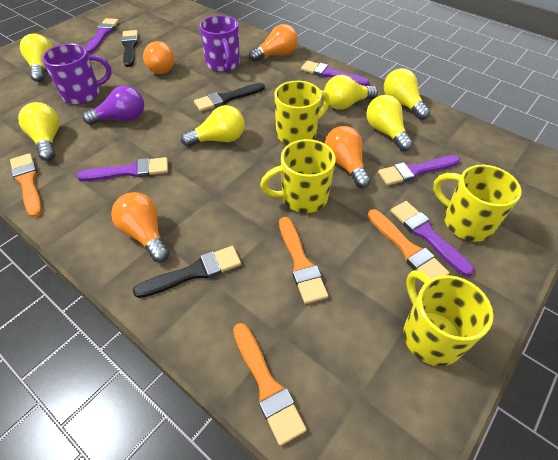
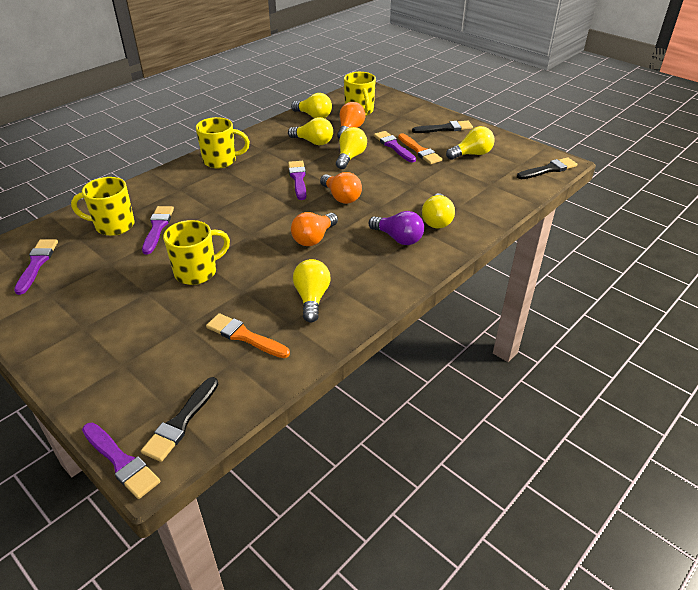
orange brush: [10,153,42,218] [233,323,307,446] [279,217,328,304] [368,209,450,278] = 4 -> [206,313,290,358] [398,133,442,164] = 2
orange light bulb: [111,192,169,262] [143,41,175,74] [249,24,298,62] [325,126,371,188] = 4 -> [291,212,338,246] [320,172,362,204] [337,102,365,139] = 3
purple mug: [42,44,112,105] [199,15,240,72] = 2 -> none = 0

